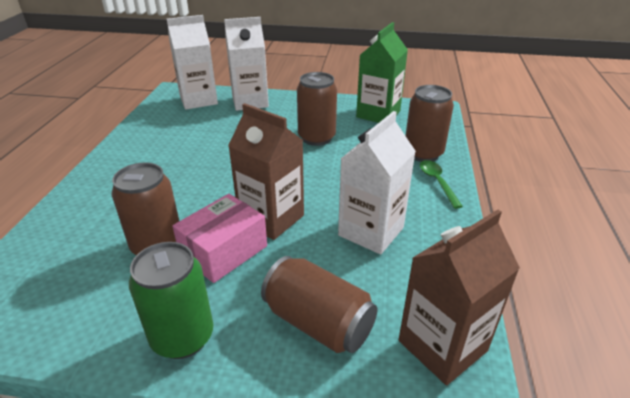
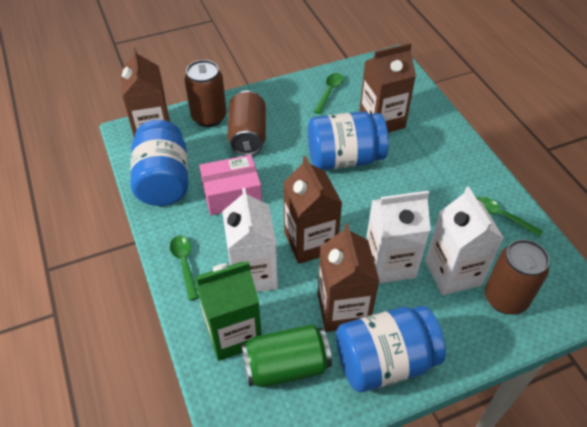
blue jar: none = 0 -> [130,120,188,206] [308,111,389,170] [336,306,446,392] = 3
brown can: [112,163,179,255] [261,256,378,353] [297,72,337,146] [405,85,454,162] = 4 -> [184,60,227,127] [227,91,266,156] [485,239,550,315] = 3
brown carton: [228,103,304,240] [399,209,520,385] = 2 -> [120,47,170,138] [283,156,342,264] [318,223,380,332] [359,43,416,133] = 4
green spoon: [420,160,463,209] = 1 -> [170,235,199,301] [314,73,343,114] [476,197,543,237] = 3

